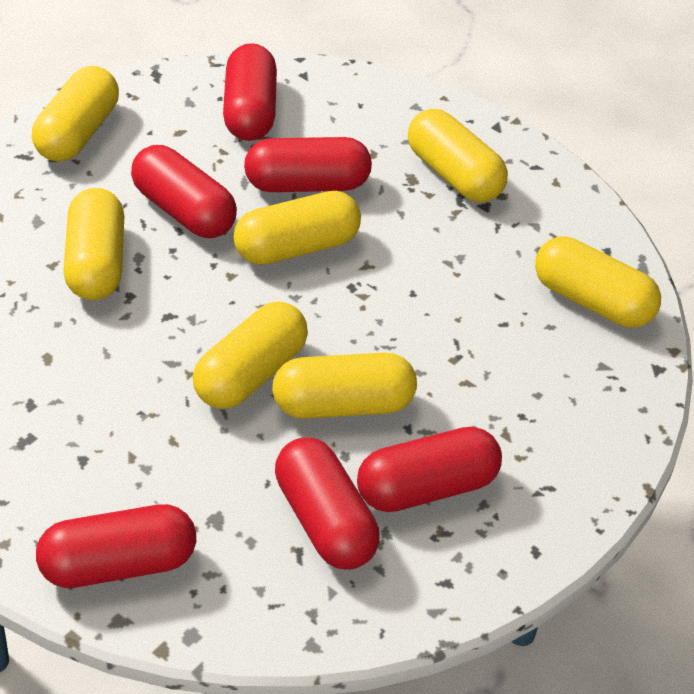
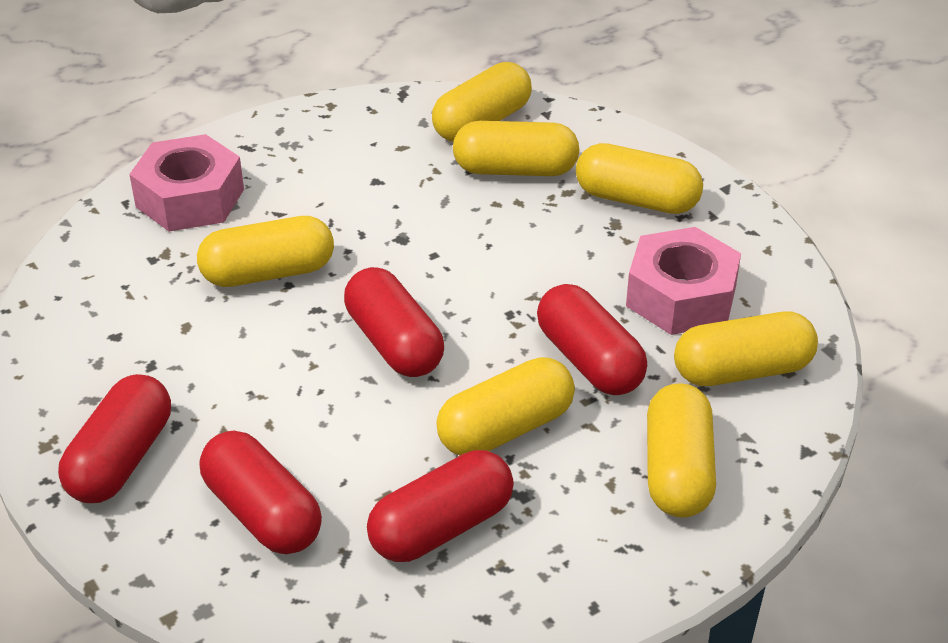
pink nut: none = 0 -> [129,134,244,231] [626,227,741,335] = 2
red capsule: [36,504,196,588] [131,145,237,238] [223,43,277,141] [244,137,372,192] [275,438,380,570] [357,427,502,512] = 6 -> [58,374,171,503] [200,431,322,554] [344,267,444,377] [367,450,514,562] [537,284,647,395] = 5

